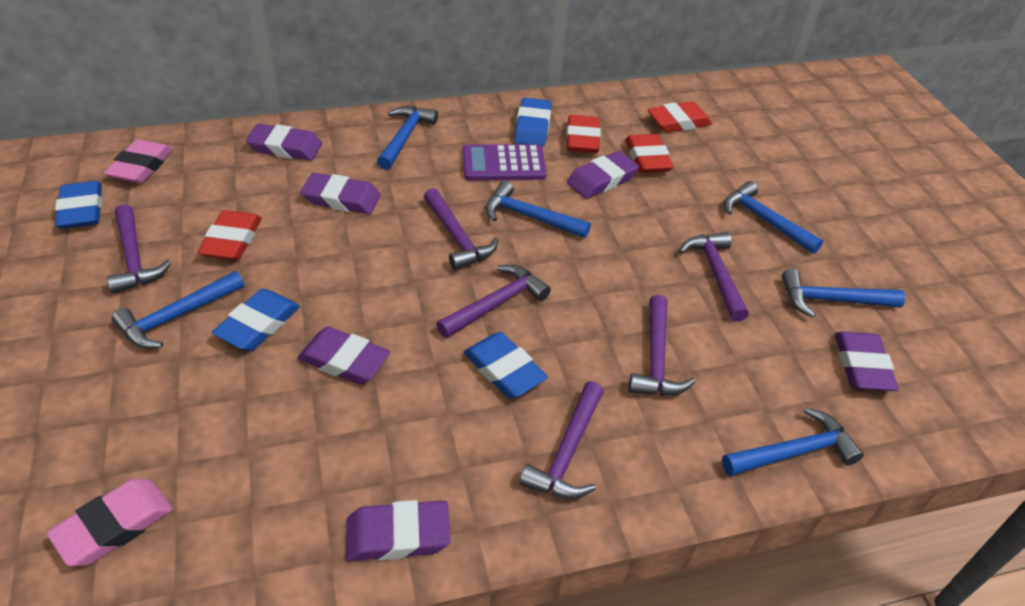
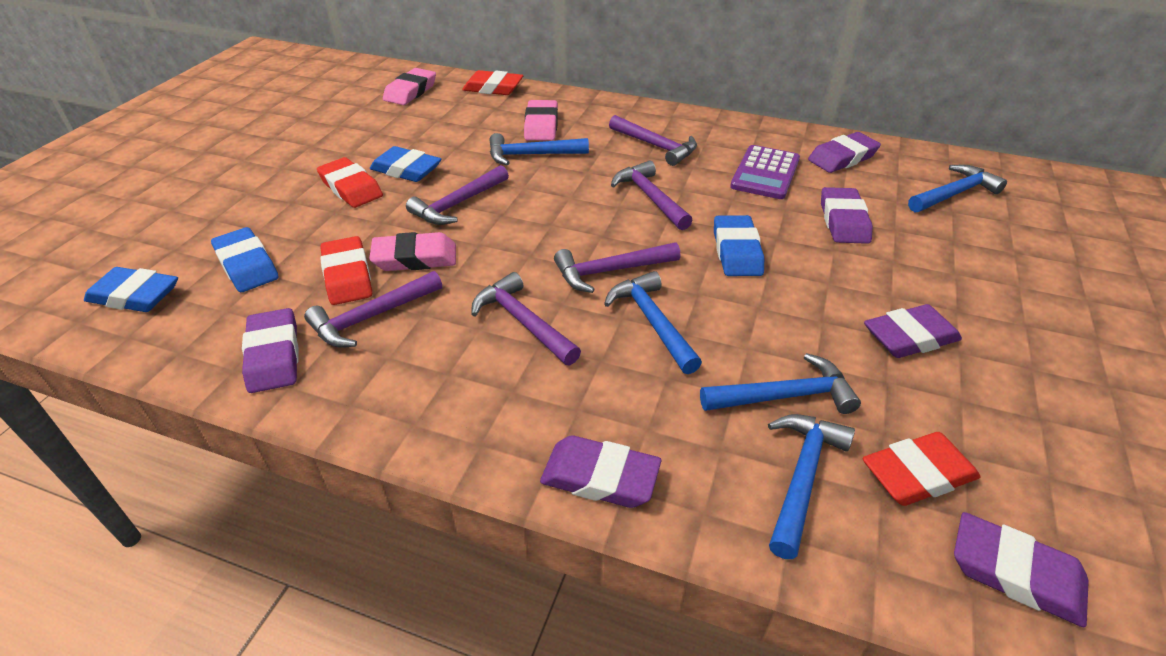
blue hammer: [111,271,244,349] [377,106,438,170] [486,181,591,238] [722,408,864,476] [724,181,823,254] [782,269,905,318] = 6 -> [489,133,589,165] [604,271,702,374] [700,353,861,414] [768,414,855,559] [908,165,1007,212] = 5
pink eraser: [46,479,173,566] [104,139,173,184] = 2 -> [369,232,456,271] [383,68,436,105] [524,100,558,141] = 3

